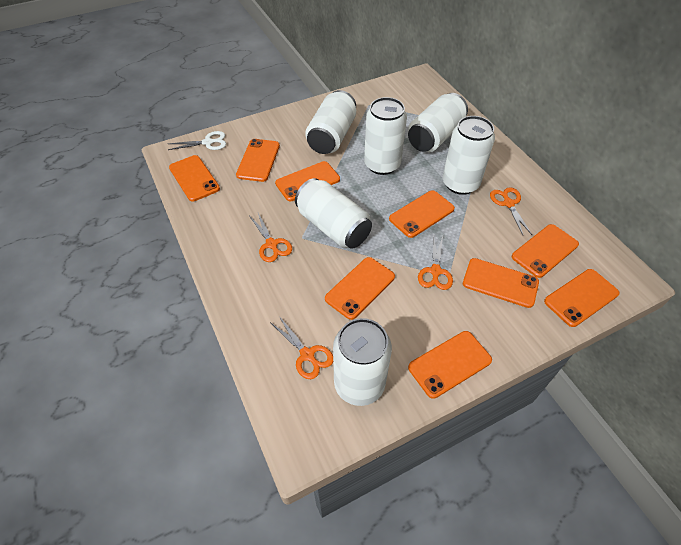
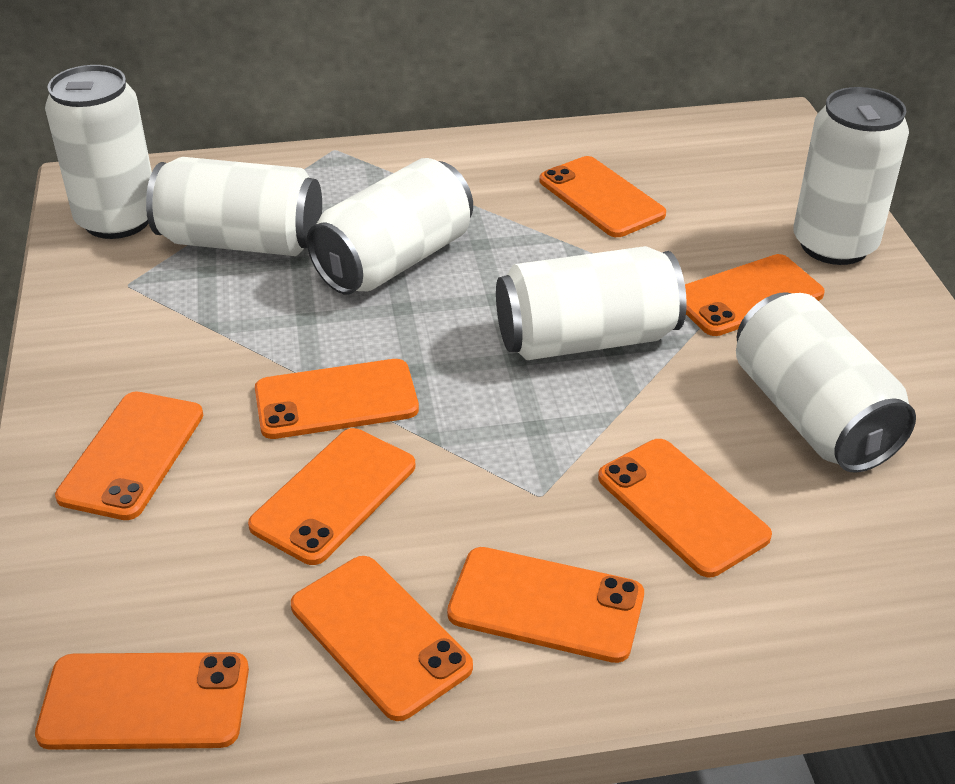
orange scissors: [250,213,292,262] [271,316,333,379] [418,234,453,290] [490,187,532,235] = 4 -> none = 0
white scissors: [168,131,226,150] = 1 -> none = 0

